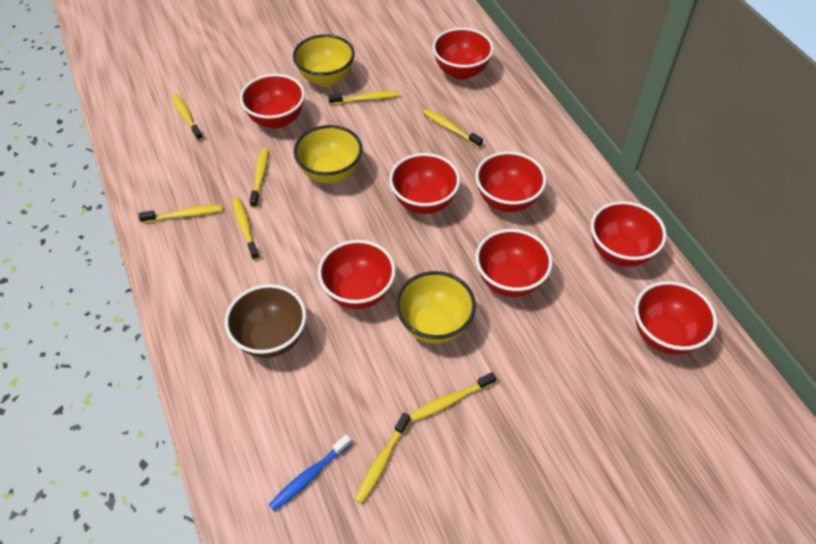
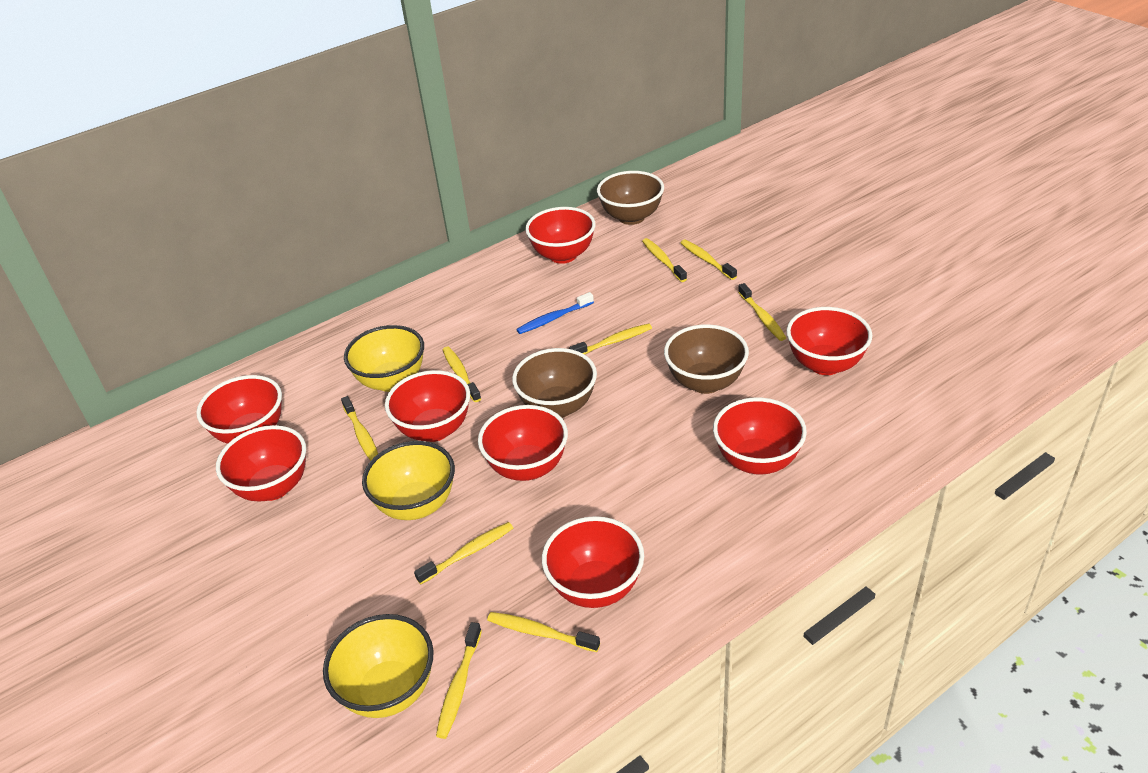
brown bowl: [225,284,306,358] = 1 -> [512,348,597,418] [597,171,664,225] [664,324,749,394] = 3
yellow toothbrush: [139,205,222,223] [172,94,203,141] [232,198,259,260] [249,148,268,208] [328,91,400,105] [354,413,410,504] [409,372,496,421] [423,109,483,148] = 8 -> [341,396,378,461] [414,522,513,584] [436,622,482,739] [443,346,481,402] [487,612,600,652] [569,323,652,354] [642,238,687,282] [680,240,737,280] [738,283,786,341] = 9

